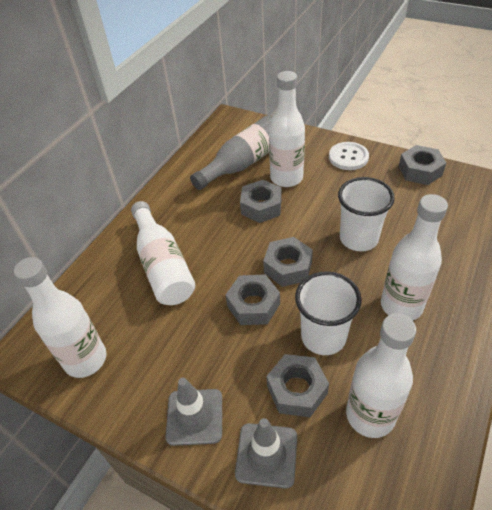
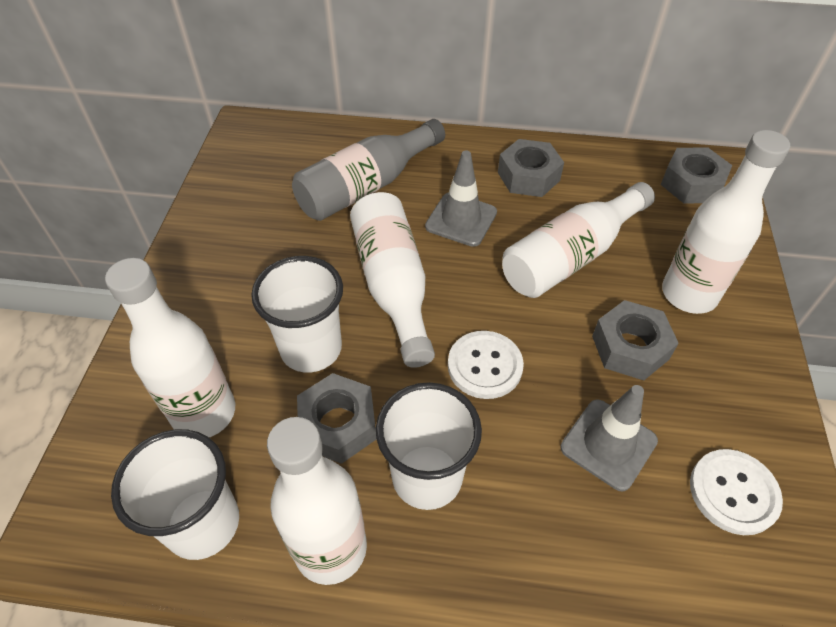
grey nut: [226,274,280,325] [240,180,281,223] [263,237,313,287] [267,354,329,417] [399,145,446,185] = 5 -> [297,373,376,464] [498,139,564,197] [592,300,679,380] [661,147,732,204] = 4
white button: [329,142,369,170] = 1 -> [448,331,524,399] [690,449,783,535] = 2
white cup: [295,271,362,355] [338,177,395,251] = 2 -> [111,429,239,560] [251,256,343,373] [376,382,482,510] = 3

